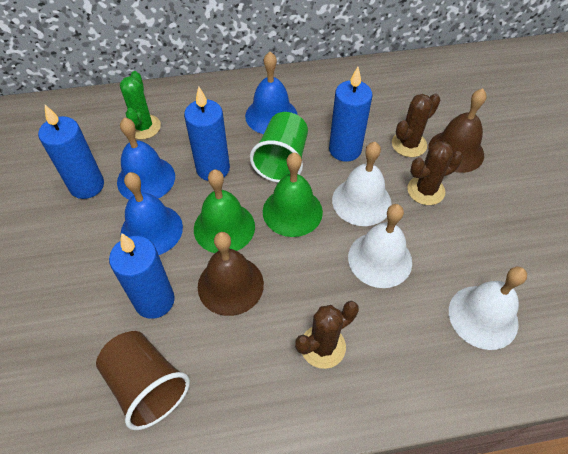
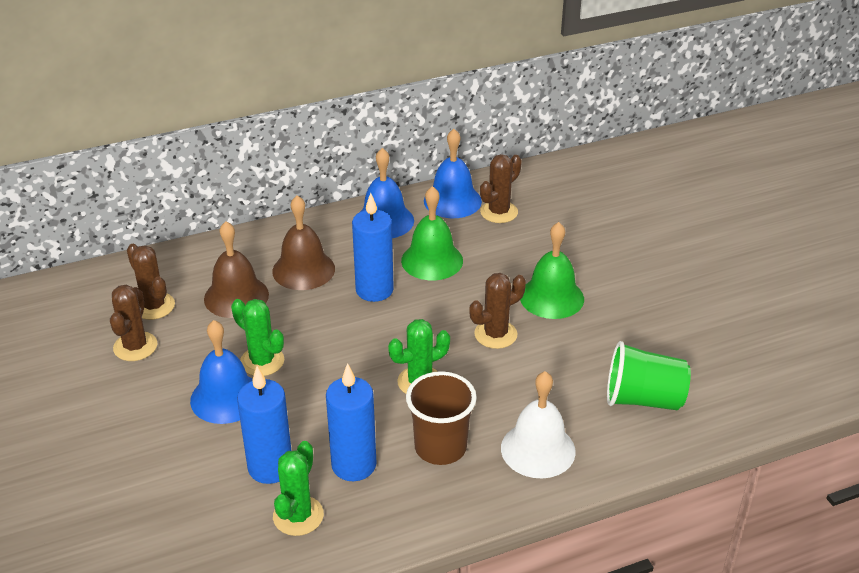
blue candle: [38,105,104,199] [109,233,175,319] [184,87,230,181] [329,67,372,162] = 4 -> [237,366,291,484] [326,363,376,481] [352,193,394,302] = 3
brown cactus: [295,301,359,369] [392,93,440,157] [407,141,463,205] = 3 -> [110,285,157,361] [127,244,175,320] [470,273,526,349] [480,154,522,223] = 4
green cactus: [120,71,161,140] = 1 -> [231,299,284,376] [273,441,324,536] [388,319,450,394] = 3
white bell: [332,142,392,226] [348,204,412,288] [449,266,527,350] = 3 -> [501,371,576,479] = 1

